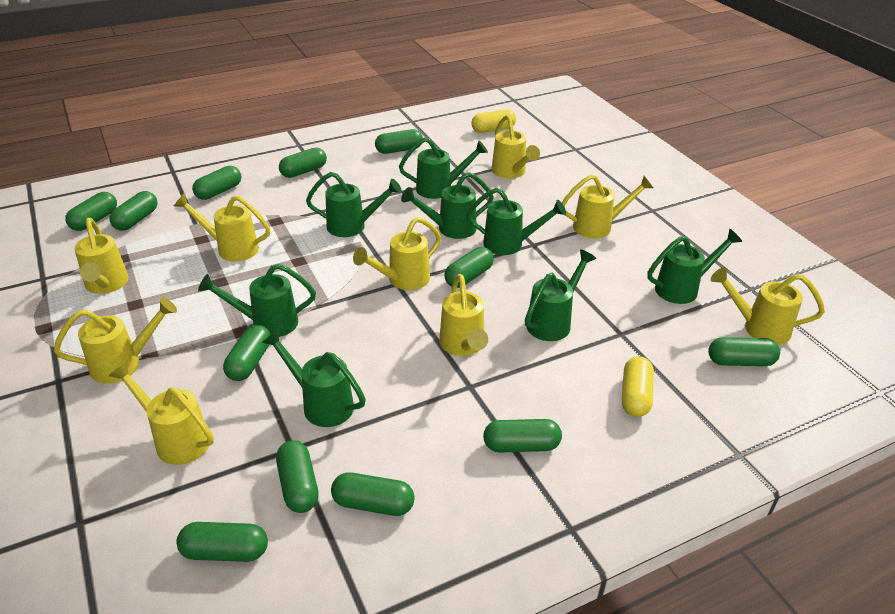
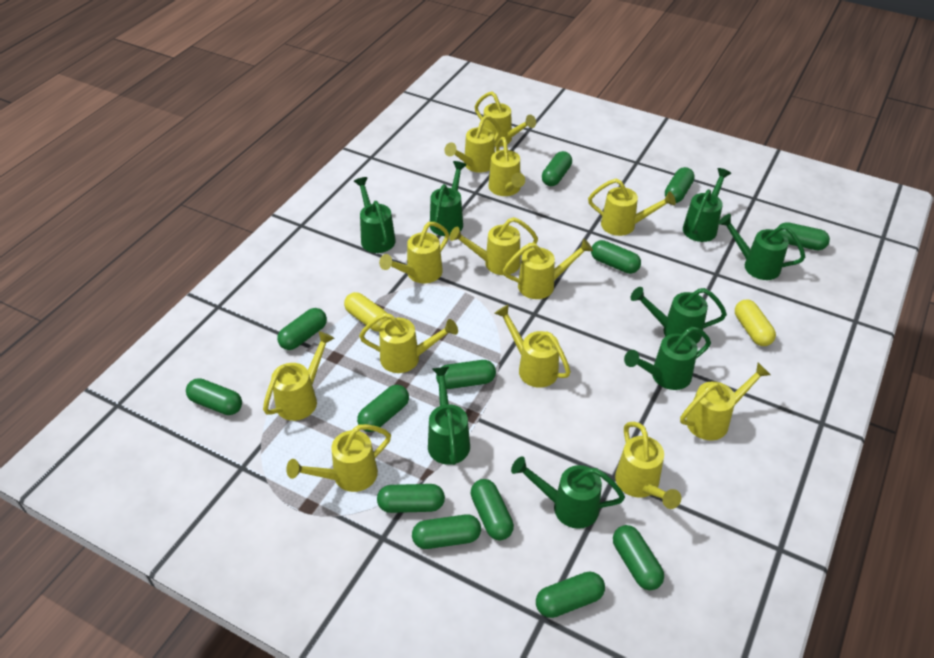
green capsule: [65,192,117,231] [109,191,158,231] [176,522,268,562] [192,166,241,200] [223,324,271,381] [276,440,319,513] [279,147,327,178] [331,472,415,516] [375,129,423,154] [444,247,494,288] [483,419,562,453] [708,337,780,366] = 12 -> [186,378,242,415] [277,308,327,350] [357,385,409,432] [377,484,445,513] [412,514,481,549] [436,360,496,389] [470,479,514,540] [536,572,605,618] [542,151,572,186] [591,240,641,274] [613,525,664,590] [665,167,695,203] [778,222,830,250] = 13
yellow watering can: [54,298,177,384] [74,218,129,294] [109,361,214,465] [174,193,270,262] [353,217,441,290] [439,274,488,356] [492,115,540,178] [562,175,653,239] [711,267,825,345] = 9 -> [263,331,334,421] [286,424,391,492] [359,313,458,373] [379,222,449,283] [444,115,500,173] [449,217,538,275] [475,92,536,147] [488,137,525,196] [494,304,571,388] [503,238,593,299] [588,179,676,236] [615,422,681,509] [680,363,771,440] = 13

